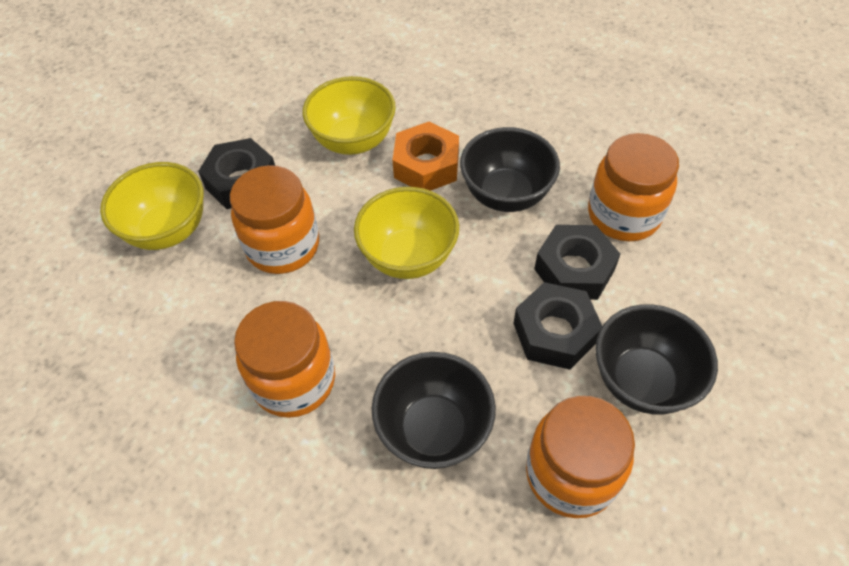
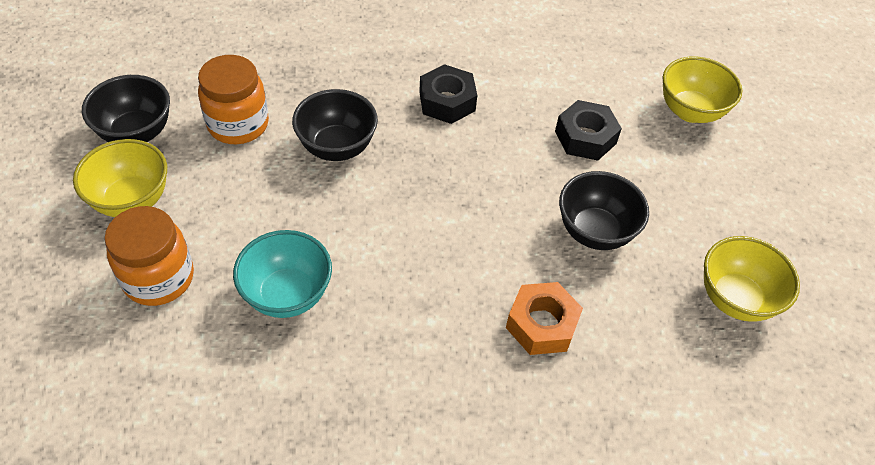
black nut: [198,138,275,209] [513,282,602,370] [534,225,621,300] = 3 -> [419,64,477,124] [555,100,622,161] = 2
orange jar: [230,165,319,274] [234,301,335,418] [526,396,635,518] [588,133,679,241] = 4 -> [105,206,194,306] [198,55,269,144] = 2
turquoise bowl: none = 0 -> [233,230,332,318] = 1

